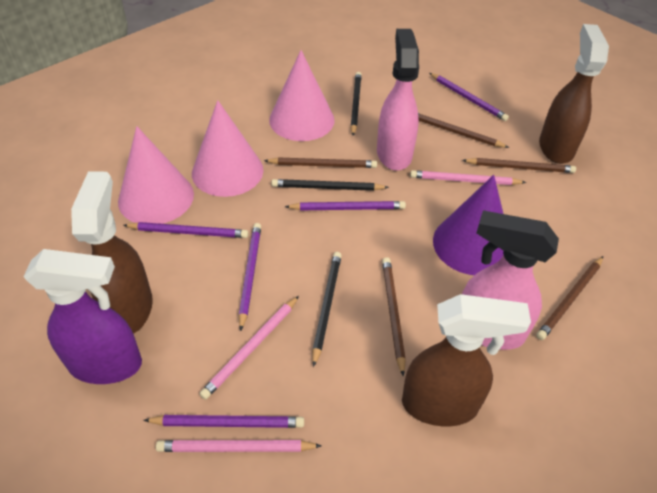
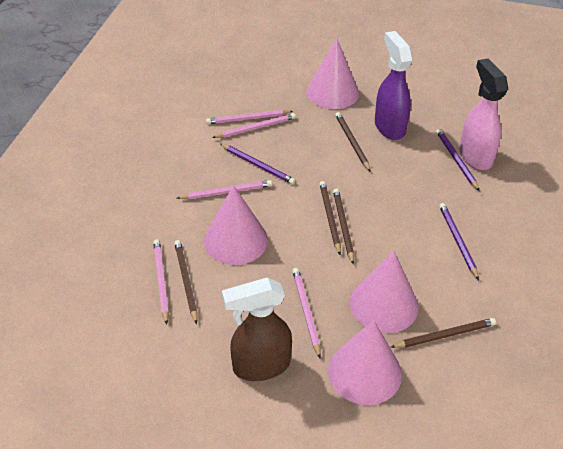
black pencil: [271,179,389,191] [312,252,342,367] [350,72,362,136] = 3 -> none = 0
brown spray bottle: [71,172,153,334] [402,294,531,426] [539,24,609,164] = 3 -> [222,278,292,381] = 1
pink cone: [118,126,194,224] [192,100,263,197] [269,50,335,141] = 3 -> [204,185,268,265] [306,38,359,109] [328,320,402,405] [350,251,419,333] = 4
pink pencil: [156,440,322,452] [199,296,299,400] [410,170,526,185] = 3 -> [153,239,169,325] [177,180,272,199] [206,110,293,124] [212,113,296,138] [292,268,321,358] = 5
pink spray bottle: [377,29,419,171] [462,210,559,350] = 2 -> [459,59,508,170] = 1
purple cone: [433,175,504,275] = 1 -> none = 0
purple pencil: [124,222,248,238] [143,415,304,428] [239,223,261,331] [285,201,406,210] [430,73,509,121] = 5 -> [220,144,296,184] [436,129,480,191] [439,203,479,280] = 3

